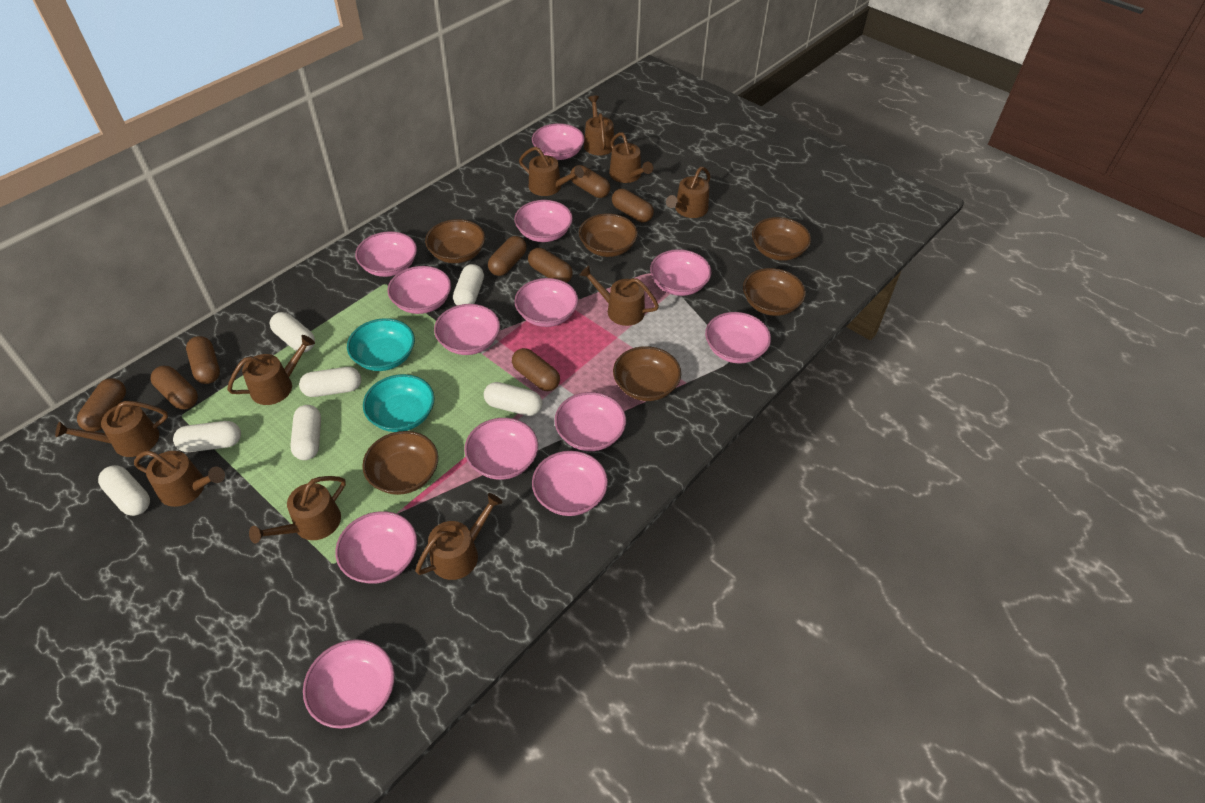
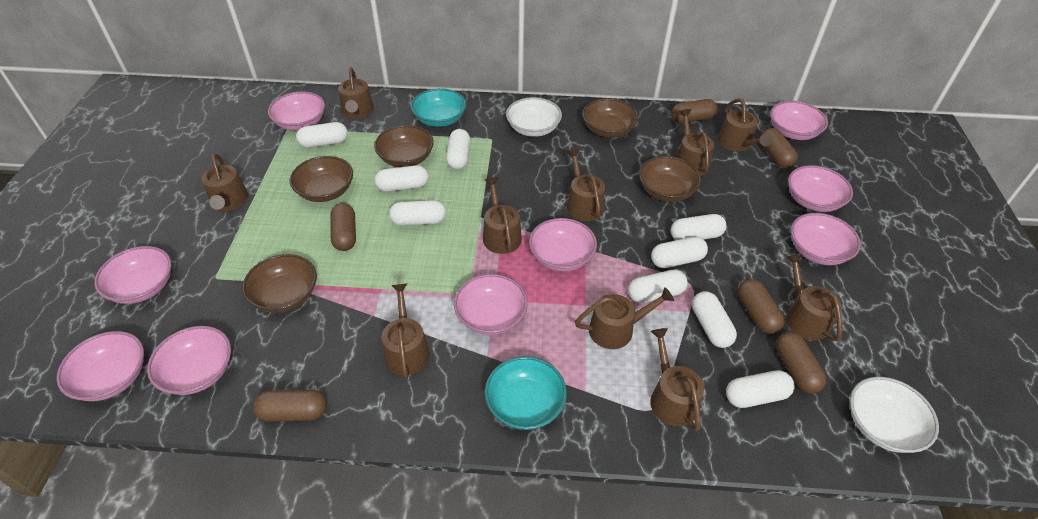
brown bowl: [362,431,438,495] [425,219,485,263] [579,213,638,257] [613,346,681,401] [743,268,806,316] [752,217,811,261] = 6 -> [242,254,317,313] [290,156,353,202] [374,125,434,167] [582,98,639,138] [639,156,701,202] = 5
brown capsule: [77,378,126,432] [151,366,198,409] [186,336,220,384] [488,236,527,276] [512,348,560,391] [528,248,573,283] [570,165,610,198] [612,189,654,222] = 8 -> [253,390,327,421] [330,203,356,251] [671,99,717,123] [738,279,785,334] [762,128,798,168] [776,332,826,394] = 6
pink bowl: [303,639,395,729] [335,511,417,584] [355,231,417,277] [387,266,451,314] [434,304,500,355] [464,418,538,480] [514,200,573,242] [515,278,578,327] [532,123,585,160] [532,451,608,516] [555,392,626,451] [650,249,712,296] [705,312,771,364] = 13 -> [56,331,144,401] [94,246,172,304] [147,326,231,395] [268,92,325,130] [454,274,528,335] [529,218,597,272] [770,101,828,140] [788,165,853,212] [791,213,861,265] = 9
white bowl: none = 0 -> [506,97,562,137] [850,377,939,453] = 2
white capsule: [98,465,150,516] [173,421,241,452] [270,312,315,353] [290,405,321,460] [299,367,361,397] [453,264,484,305] [484,382,542,416] = 7 -> [296,122,348,148] [375,165,429,192] [389,200,446,226] [446,129,470,170] [628,270,688,303] [651,237,708,268] [671,214,726,240] [692,291,737,348] [726,370,795,408] = 9

